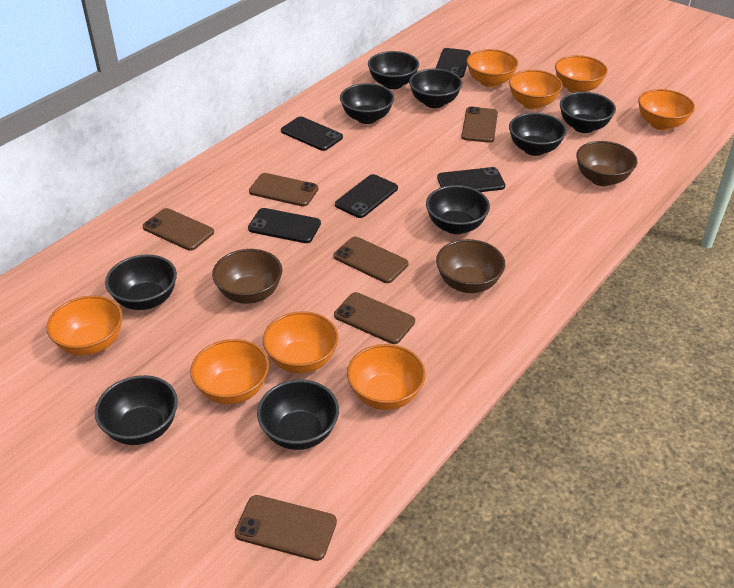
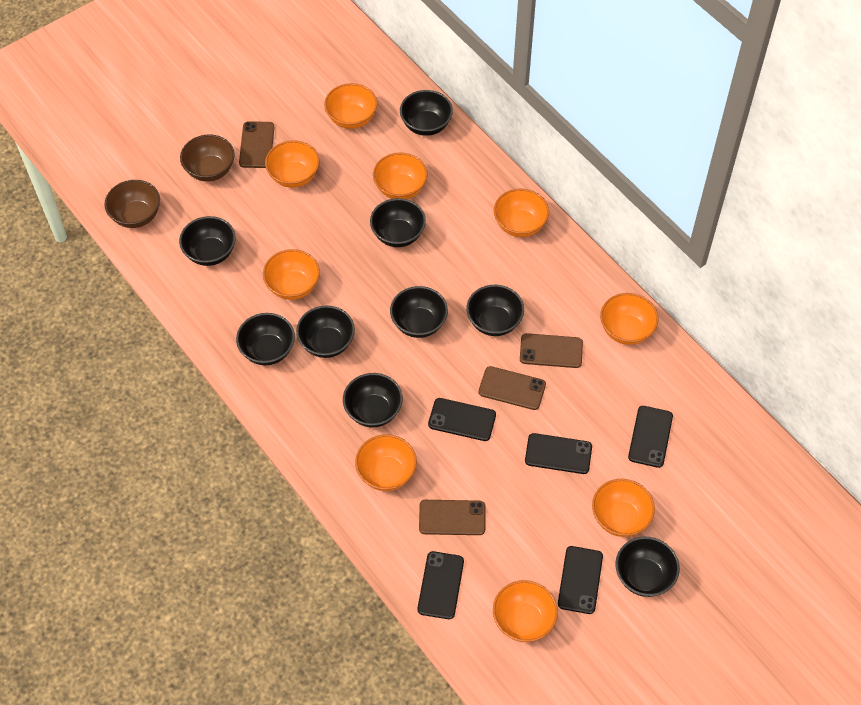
brown bowl: [212,249,282,304] [436,239,505,293] [576,141,637,186] = 3 -> [105,180,160,228] [180,134,235,182] = 2
brown phone: [142,208,214,251] [235,495,337,561] [249,173,318,207] [334,237,409,283] [334,292,415,344] [461,107,498,143] = 6 -> [239,121,274,168] [419,500,485,535] [479,366,546,410] [520,333,583,368] = 4
orange bowl: [46,295,123,356] [190,339,269,404] [263,311,338,373] [347,344,426,410] [467,49,518,87] [509,70,563,109] [555,55,608,93] [638,89,695,130] = 8 -> [263,249,320,300] [265,140,320,188] [324,83,377,129] [355,434,417,491] [373,153,427,199] [493,580,558,642] [494,189,549,237] [592,479,655,537] [600,293,659,345] = 9

